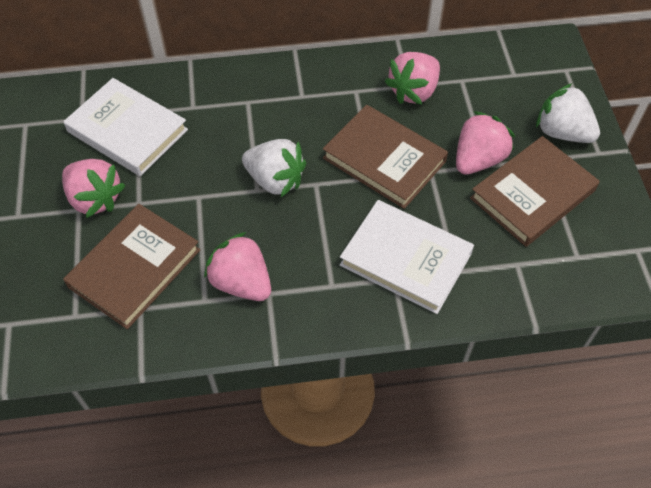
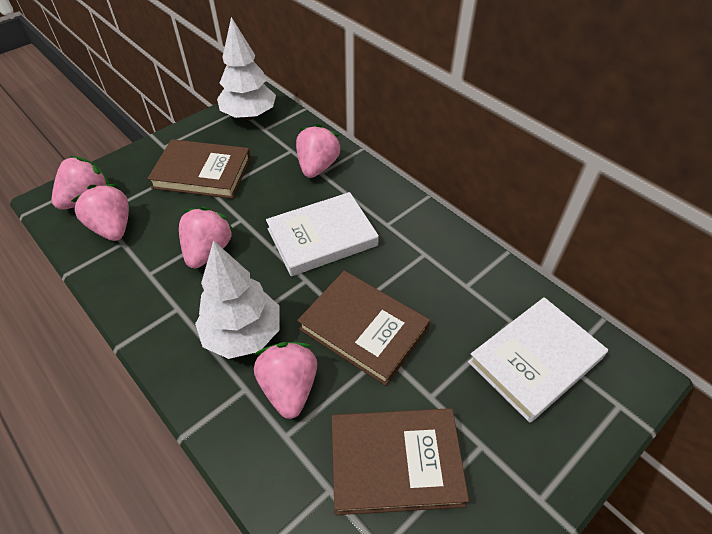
pink strawberry: [62,159,125,218] [204,232,271,301] [385,52,440,105] [456,111,515,175] = 4 -> [52,156,110,210] [72,184,129,241] [179,207,234,268] [254,342,317,419] [296,124,341,178] = 5
white strawberry: [242,139,306,197] [536,83,600,143] = 2 -> none = 0
white tree: none = 0 -> [195,240,279,359] [217,17,276,120] = 2

